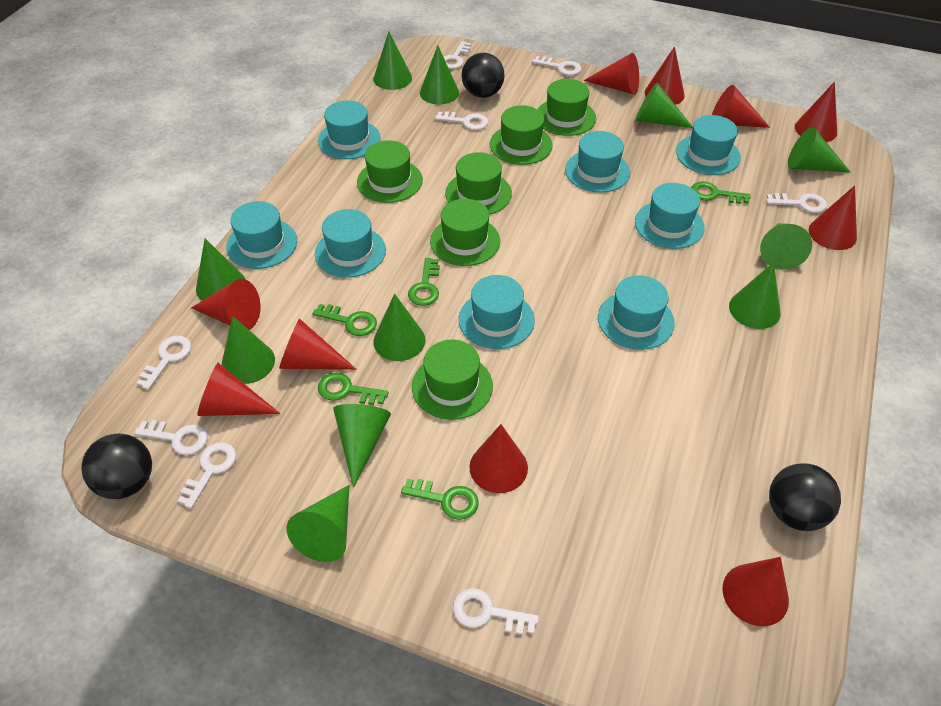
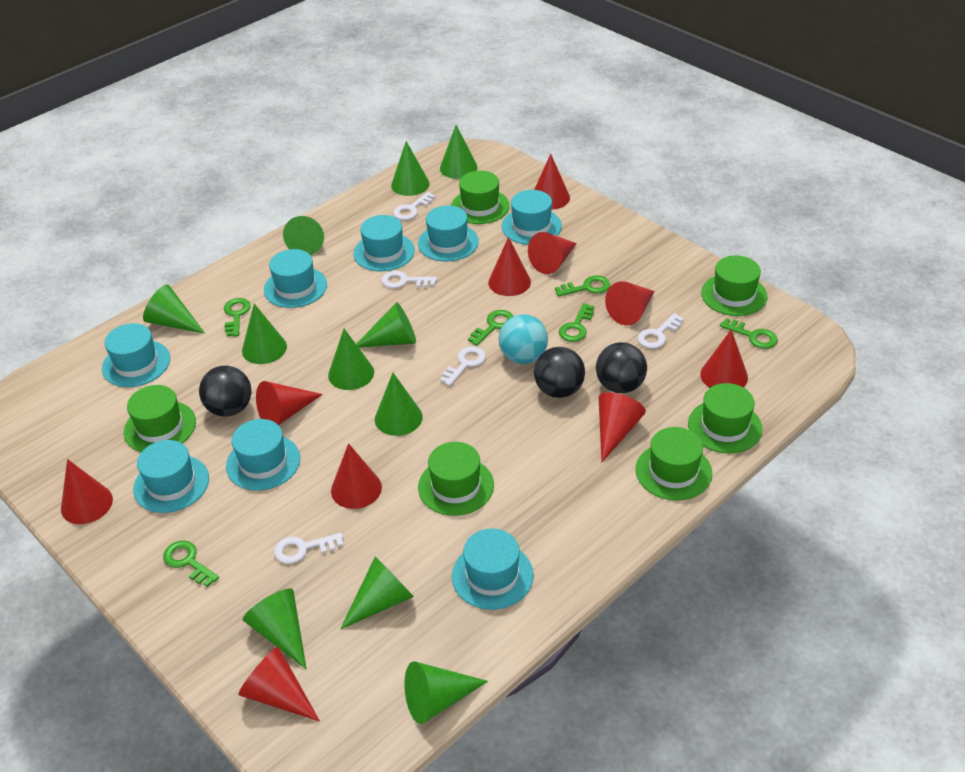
green key: [313,304,377,336] [318,373,389,405] [401,479,479,520] [408,258,440,306] [691,181,751,204] = 5 -> [163,540,219,587] [224,298,251,337] [468,310,514,346] [555,275,610,297] [559,303,594,342] [720,318,778,349] = 6
turquoise ball: none = 0 -> [499,314,548,364] = 1
white key: [134,420,208,455] [136,335,191,390] [178,442,236,509] [435,111,488,130] [444,41,471,69] [453,588,539,635] [532,56,581,75] [766,193,827,213] = 8 -> [274,533,343,564] [381,271,437,288] [393,192,435,220] [440,346,486,386] [638,313,684,349] = 5

